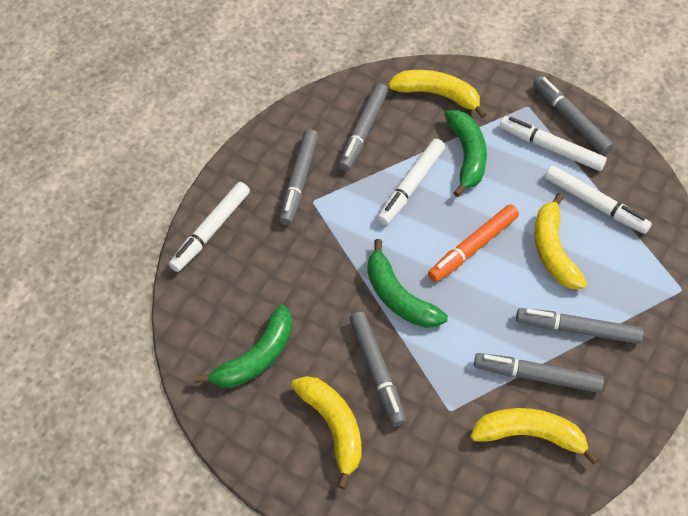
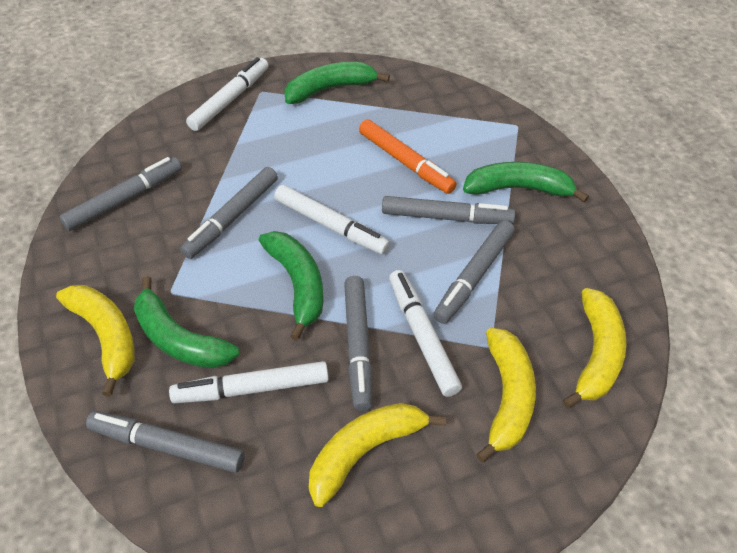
green banana: [194,305,292,388] [367,239,448,328] [444,110,487,197] = 3 -> [134,276,239,368] [259,231,323,341] [284,62,390,104] [463,162,589,203] = 4

